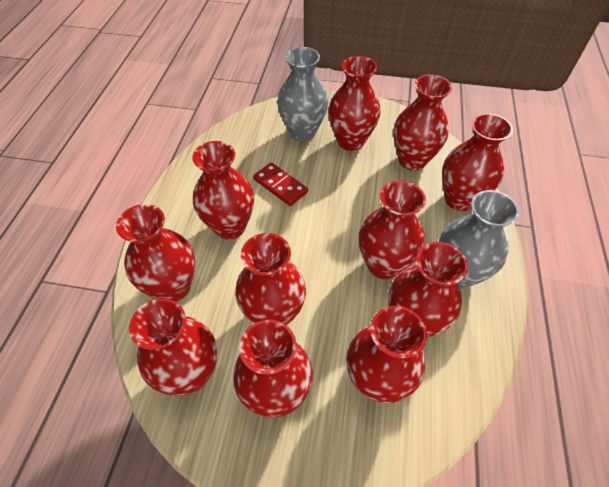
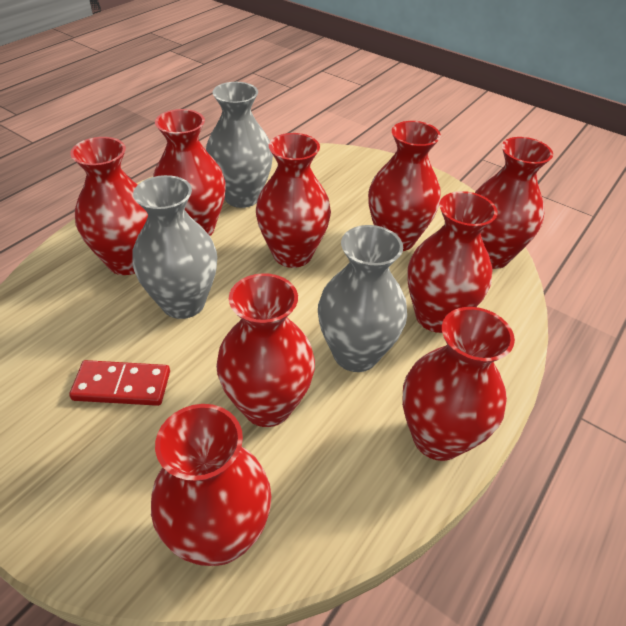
grey vase: [277,47,328,141] [439,190,519,289] = 2 -> [132,175,217,319] [206,82,273,208] [318,225,407,372] = 3
red vase: [116,204,195,302] [129,298,217,396] [192,141,254,240] [233,320,313,418] [235,233,306,326] [328,56,381,151] [346,306,427,403] [359,180,426,279] [388,242,468,338] [393,74,452,171] [442,113,513,211] = 11 -> [70,137,148,275] [151,404,271,566] [153,109,226,236] [216,273,315,427] [256,133,331,268] [368,121,441,251] [402,307,515,461] [407,191,498,333] [475,137,553,269] = 9

